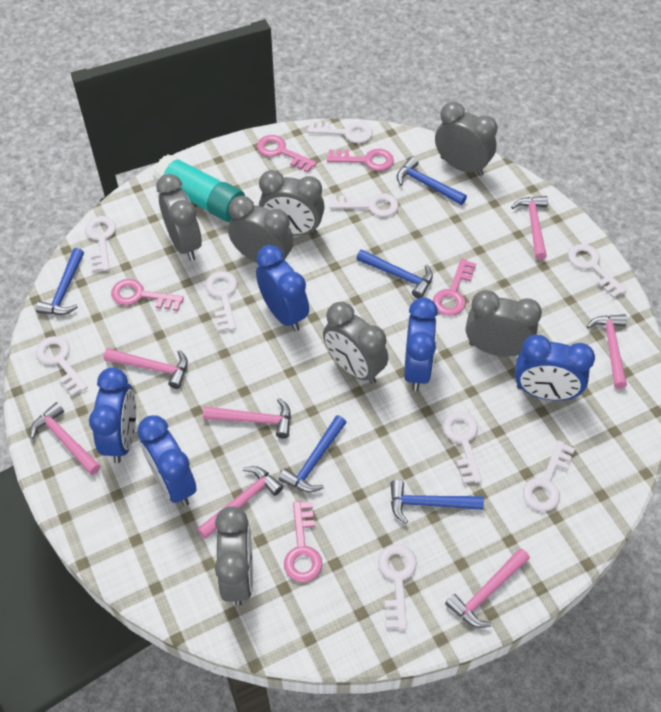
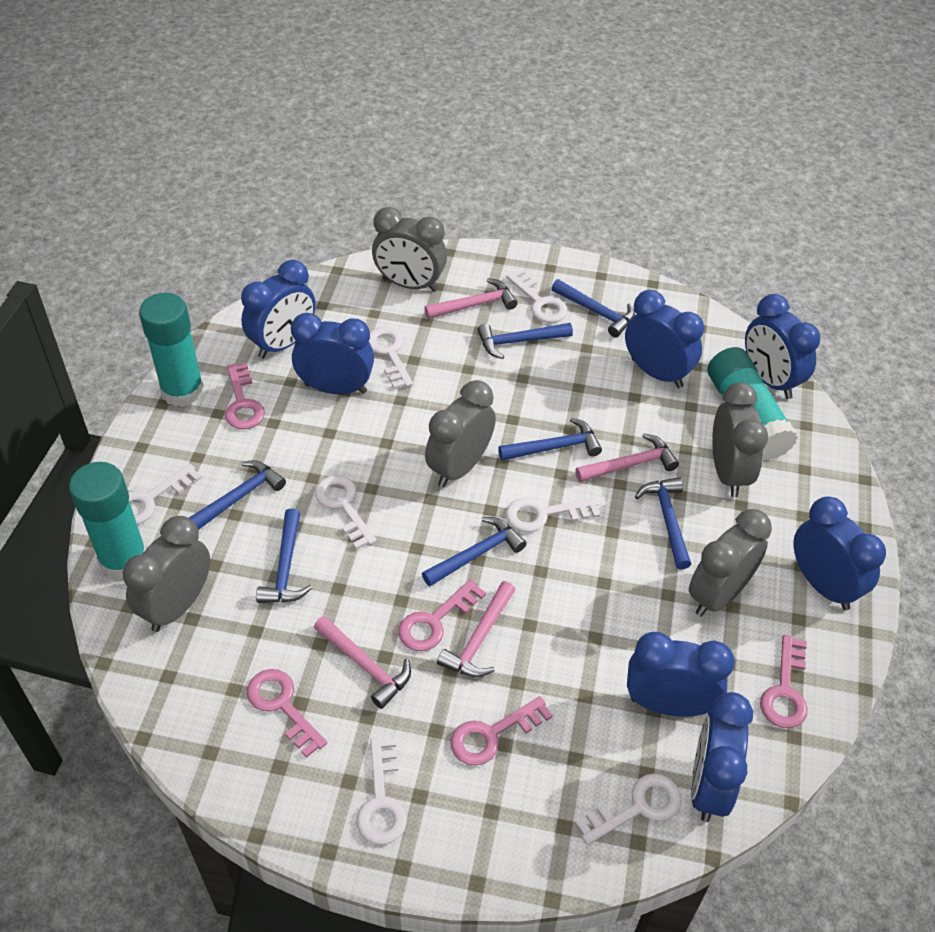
blue clock: [89,367,136,463] [137,415,197,506] [256,245,309,332] [404,298,438,391] [515,335,595,401] = 5 -> [241,260,316,359] [291,313,374,394] [625,290,704,388] [627,632,735,717] [691,692,753,822] [745,294,820,399] [793,496,886,610] = 7
blue hammer: [36,248,84,315] [279,415,347,493] [356,249,433,299] [391,480,484,524] [396,157,467,205] = 5 -> [189,460,286,530] [256,509,312,603] [422,517,527,586] [477,323,573,359] [498,418,602,461] [551,279,635,338] [635,477,691,570] = 7
grey clock: [156,174,202,261] [215,506,253,606] [228,196,294,263] [259,170,325,235] [323,302,388,384] [435,102,497,176] [466,290,542,357] = 7 -> [123,516,210,632] [372,207,447,292] [425,380,496,487] [689,509,772,616] [712,382,768,497] = 5
pink hammer: [30,402,101,475] [104,348,188,389] [197,466,283,539] [203,398,291,439] [445,548,530,628] [511,196,548,260] [587,314,627,389] = 7 -> [314,616,411,709] [424,278,518,319] [437,581,515,677] [575,433,679,482] = 4
turquoise glue stick: [153,154,245,222] = 1 -> [69,462,146,580] [139,293,204,407] [707,347,798,460] = 3
white key: [36,336,88,396] [85,216,116,272] [205,271,237,332] [307,121,373,143] [329,193,399,217] [378,544,417,630] [442,411,482,484] [523,440,575,511] [568,244,627,298] = 9 -> [128,464,202,525] [315,475,376,550] [356,737,407,845] [369,327,413,389] [506,269,567,323] [506,498,600,532] [575,774,682,845] = 7

